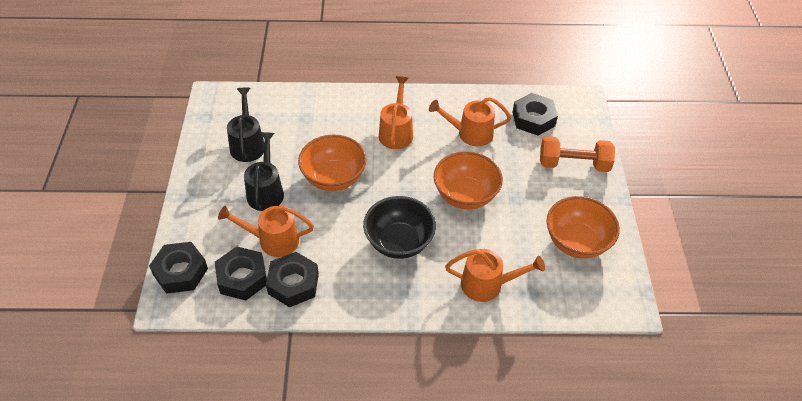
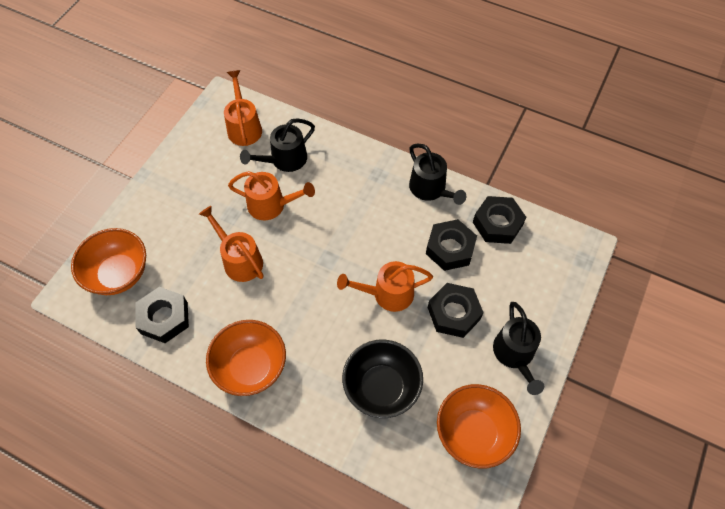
black watering can: [227,88,265,162] [244,132,284,211] = 2 -> [240,118,315,172] [409,144,466,205] [493,302,544,395] = 3
orange dumbbell: [540,136,615,172] = 1 -> none = 0

